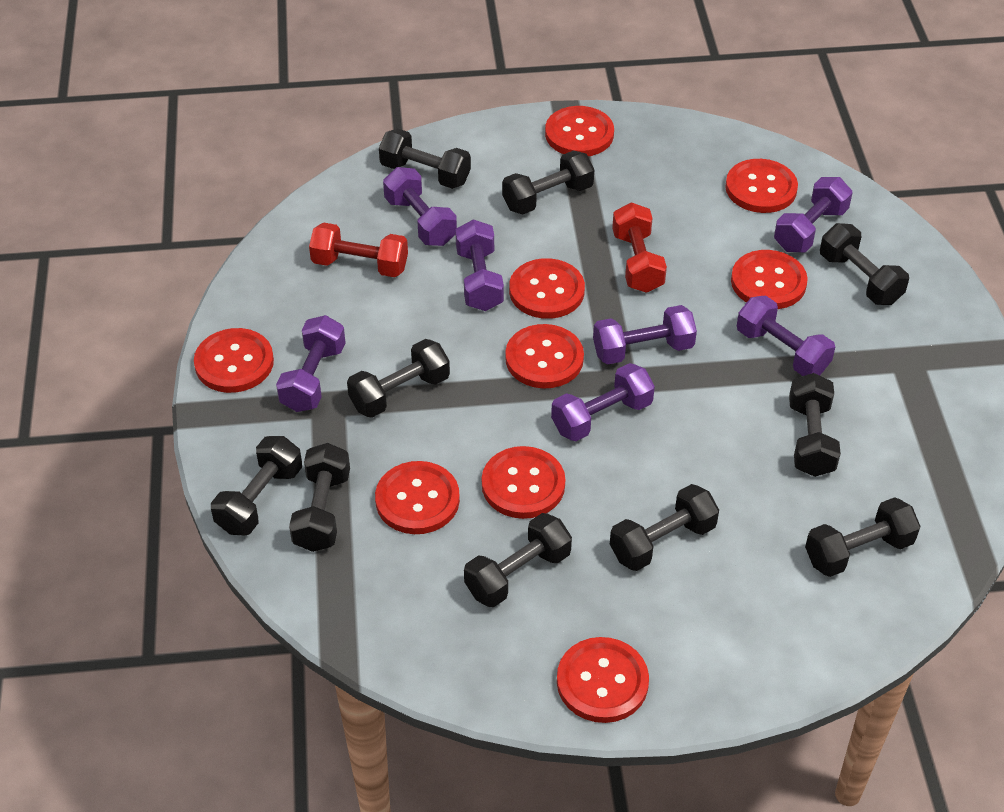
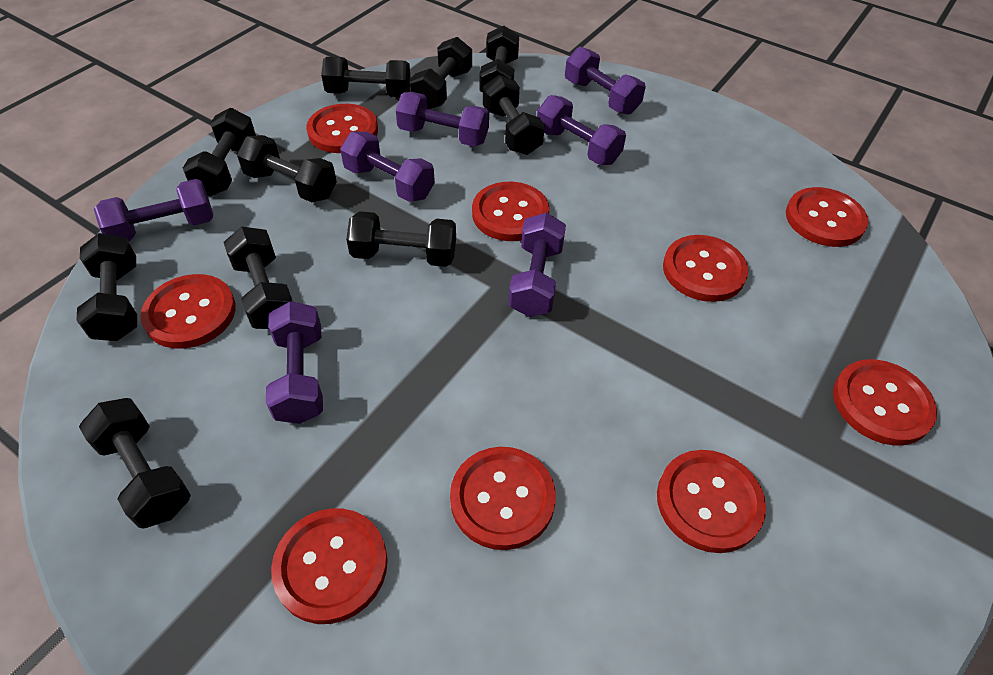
red dumbbell: [309,222,408,277] [612,202,667,293] = 2 -> none = 0

